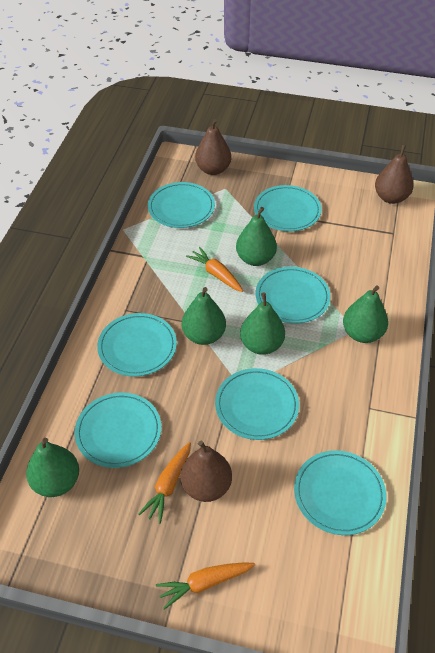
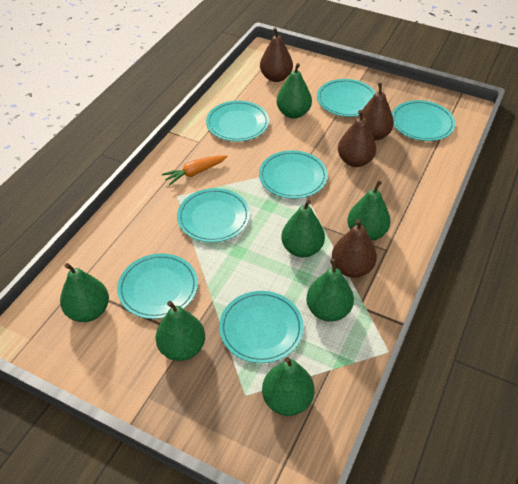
brown pear: [180,440,232,502] [195,119,231,175] [375,144,414,204] = 3 -> [260,28,293,82] [332,219,377,278] [338,110,376,167] [357,82,394,141] = 4
green pear: [26,438,79,497] [182,287,226,345] [236,207,277,266] [240,292,285,355] [343,286,388,343] = 5 -> [60,263,109,322] [155,301,205,361] [262,357,314,416] [277,63,312,119] [281,200,325,257] [306,259,354,322] [347,180,391,241] = 7
orange carrot: [139,442,191,524] [156,562,255,610] [186,247,243,292] = 3 -> [162,155,228,186] = 1

